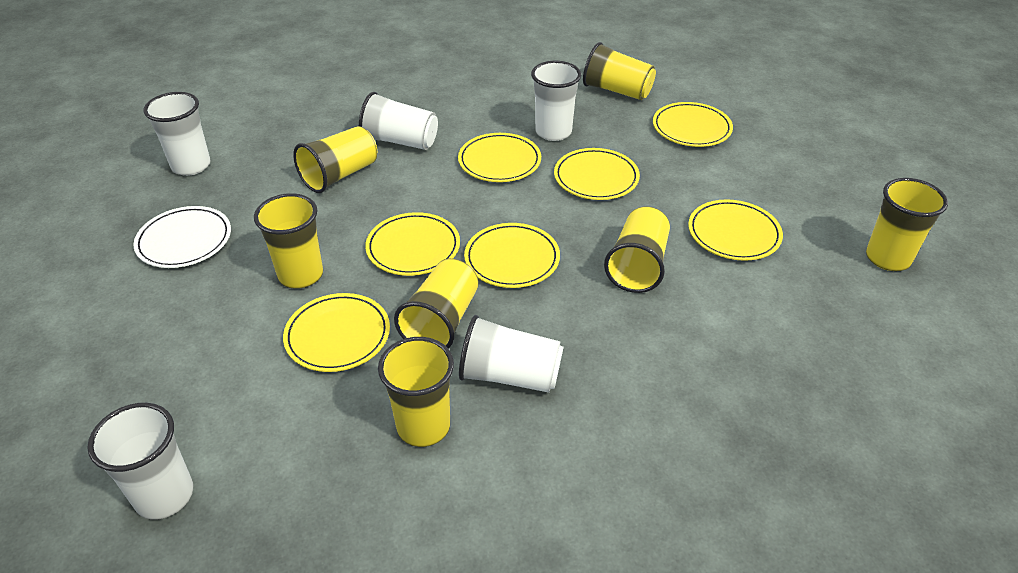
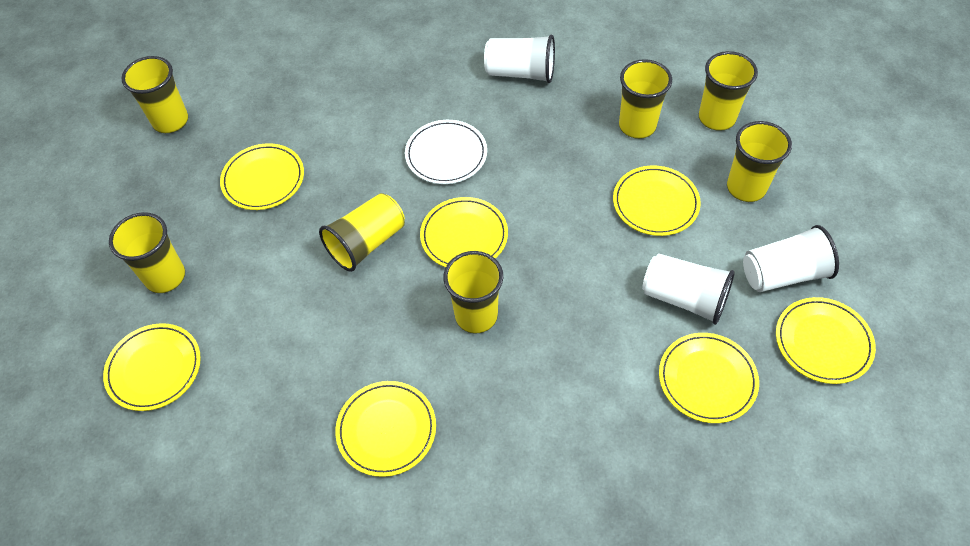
white cup: [87,403,193,520] [144,92,211,176] [359,92,438,150] [459,315,564,393] [531,61,581,141] = 5 -> [484,34,555,83] [642,254,735,325] [743,225,839,292] = 3

